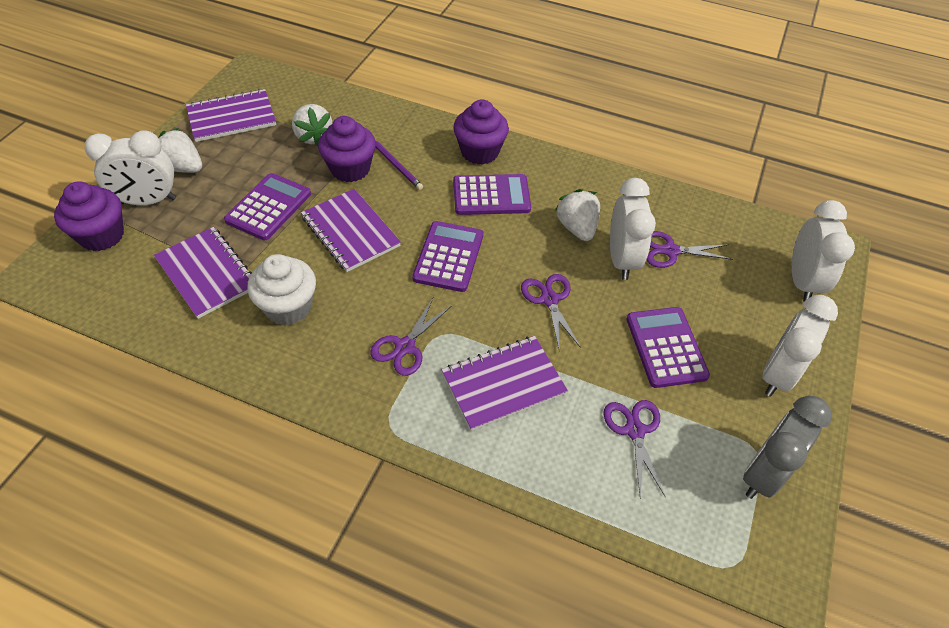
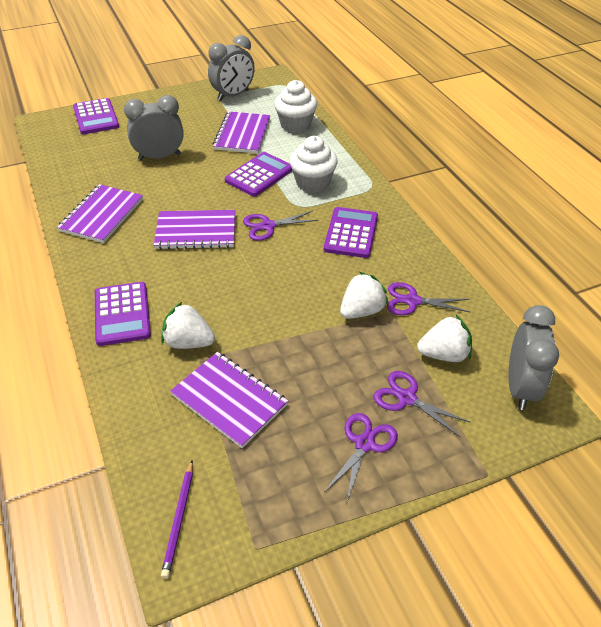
grey clock: [743,396,832,499] = 1 -> [124,95,184,160] [208,35,255,101] [508,305,559,410] = 3
purple cupcake: [54,181,124,251] [318,116,376,182] [453,100,509,165] = 3 -> none = 0
white clock: [85,130,176,205] [610,178,656,280] [762,295,838,397] [792,200,855,302] = 4 -> none = 0
white cupcake: [247,254,316,325] = 1 -> [274,80,317,133] [289,136,338,193] = 2

